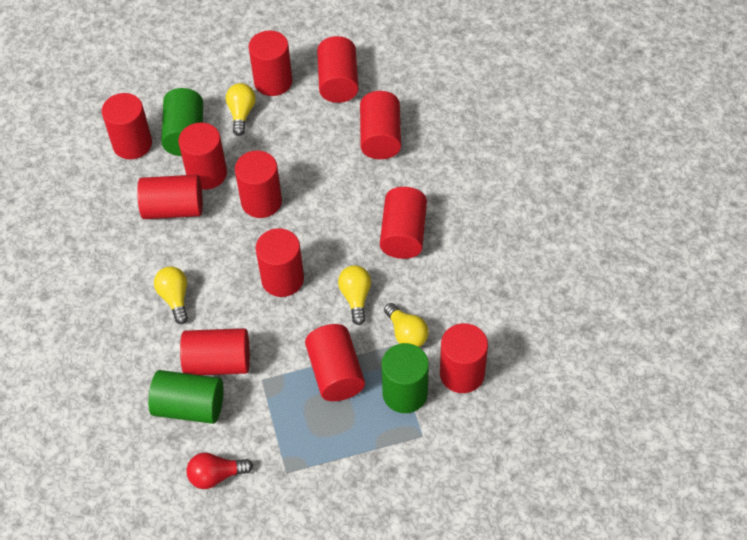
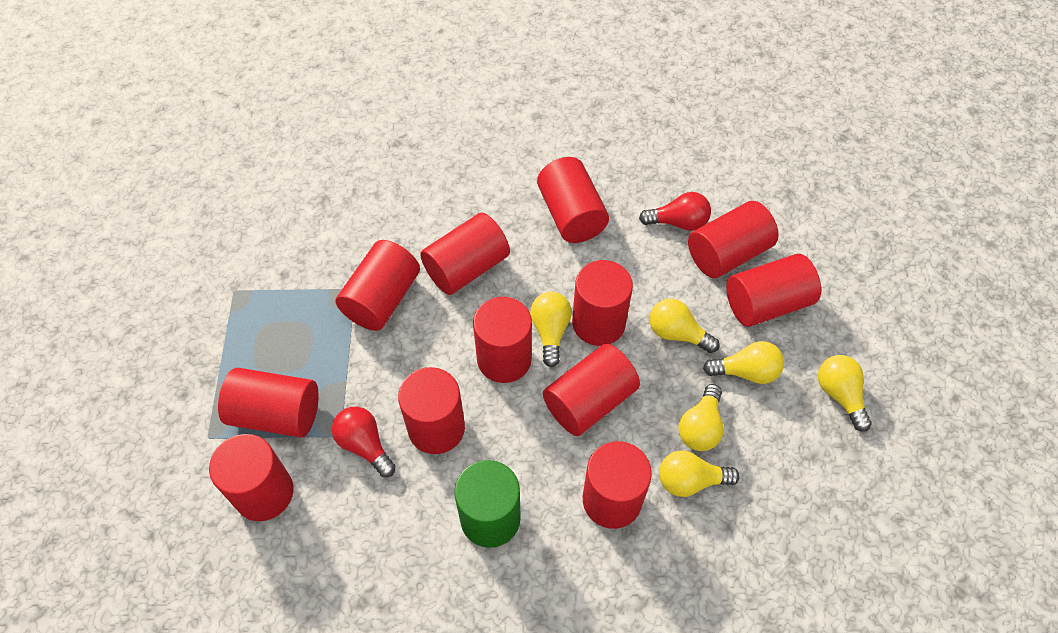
green cylinder: [148,370,224,424] [161,88,203,156] [381,343,429,413] = 3 -> [454,460,521,548] = 1
red light bulb: [186,452,253,489] = 1 -> [332,407,396,477] [639,192,711,231] = 2
yellow light bulb: [154,266,188,324] [226,83,256,136] [338,265,371,325] [384,303,429,347] = 4 -> [530,292,572,367] [650,298,720,353] [659,451,740,497] [678,384,724,451] [703,341,784,384] [818,355,872,432] = 6

